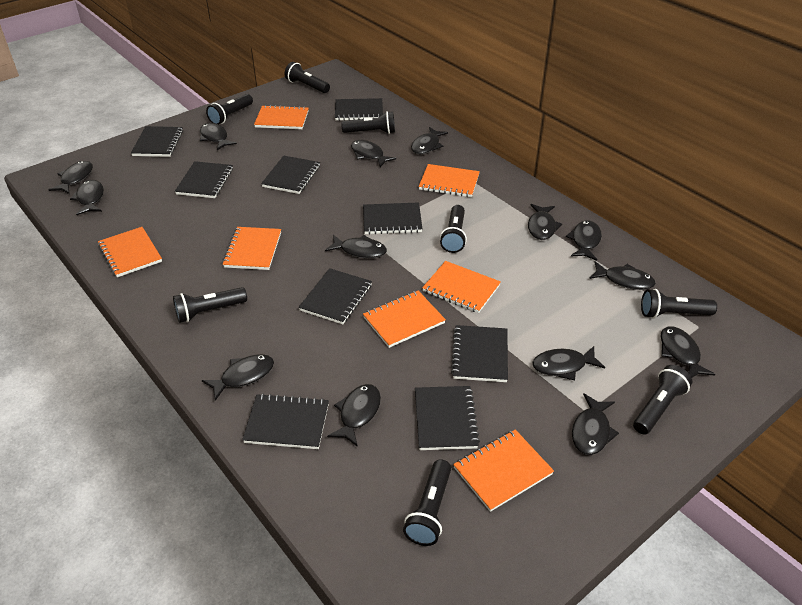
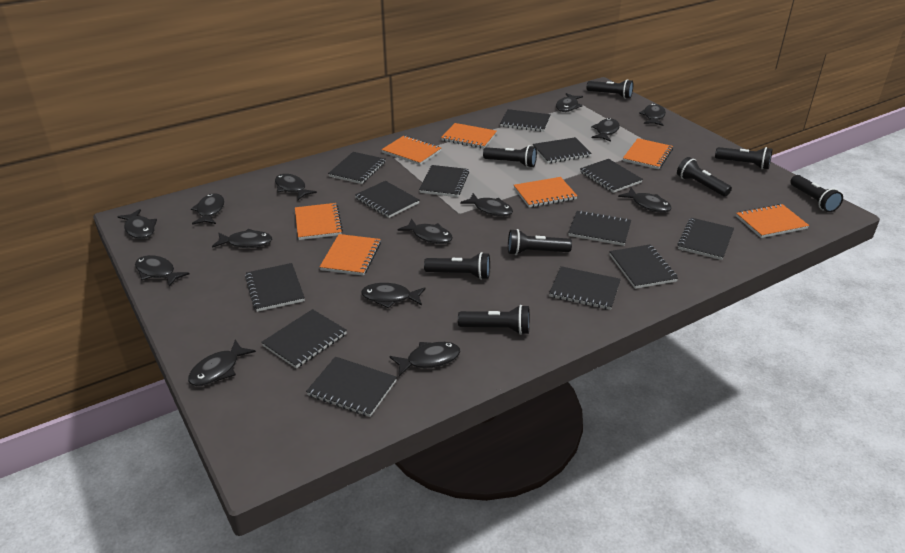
black notebook: [131,126,183,157] [175,161,233,198] [242,393,329,449] [261,156,320,194] [299,268,372,324] [335,98,383,121] [363,202,423,235] [415,386,480,450] [451,325,508,382] = 9 -> [245,263,305,312] [261,309,347,368] [306,357,397,417] [328,152,385,184] [355,181,419,218] [419,165,469,197] [500,109,551,132] [533,137,592,163] [549,266,621,310] [568,210,631,246] [580,159,643,193] [609,245,678,289] [678,218,734,260] = 13

